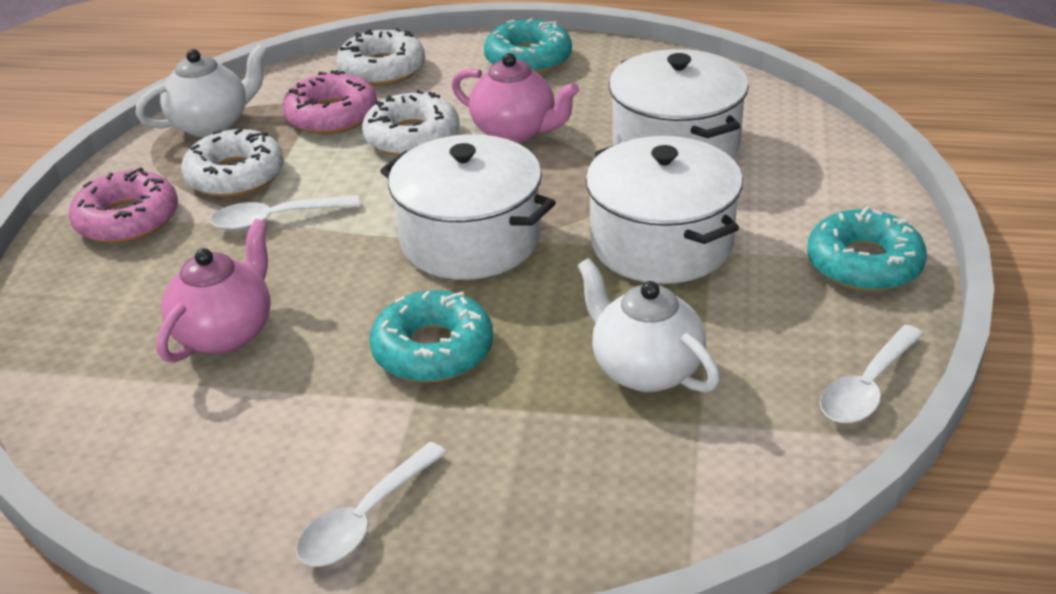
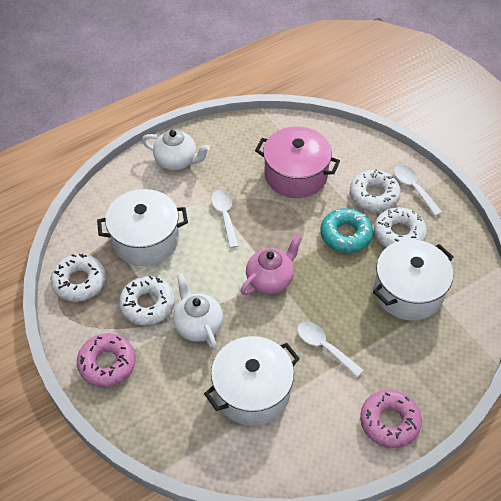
pink pot: none = 0 -> [255,126,340,198] = 1
pink teapot: [156,219,271,363] [452,53,579,143] = 2 -> [240,235,302,295] = 1
turquoise donut: [369,290,493,383] [484,18,572,74] [807,206,927,292] = 3 -> [320,208,373,253] = 1
white donut: [181,128,284,197] [336,28,425,86] [362,90,460,156] = 3 -> [51,254,106,302] [119,276,175,326] [350,169,401,212] [374,207,427,248] = 4

